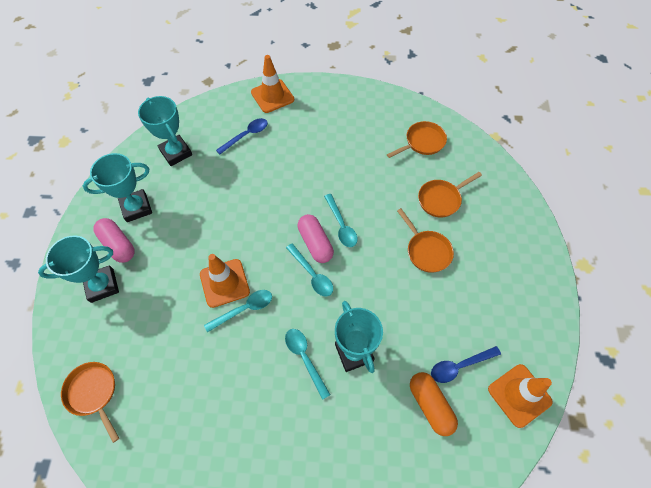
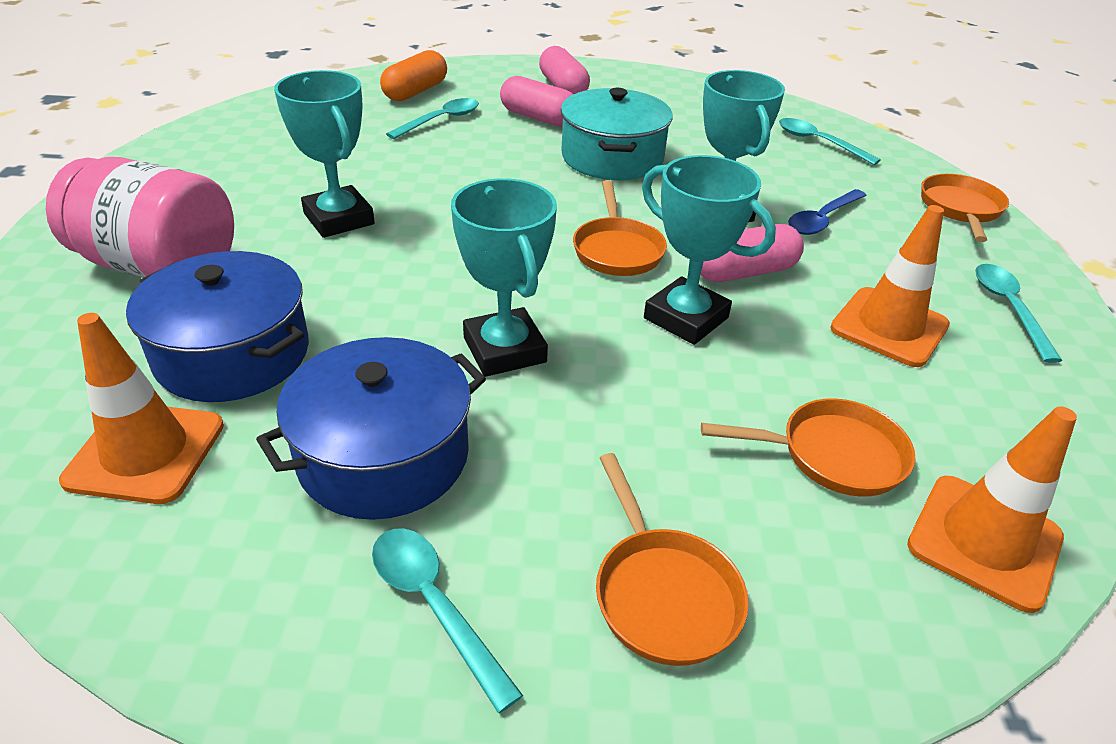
blue pot: none = 0 -> [126,251,309,402] [256,337,486,520] = 2
blue spoon: [216,118,268,154] [431,346,501,383] = 2 -> [788,189,867,235] = 1
pink capsule: [94,218,135,263] [297,214,334,263] = 2 -> [500,76,573,127] [539,46,590,94] [700,224,804,282] = 3
pink jar: none = 0 -> [46,157,234,278] = 1
turquoise pot: none = 0 -> [561,88,673,180] = 1

